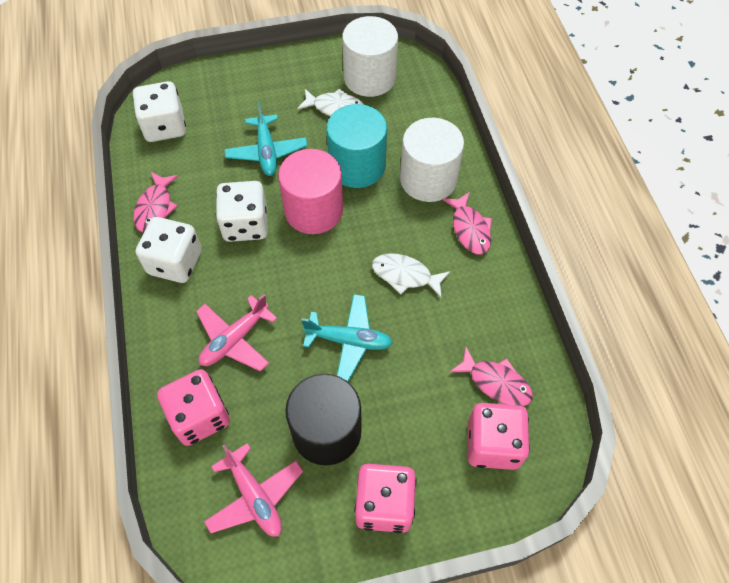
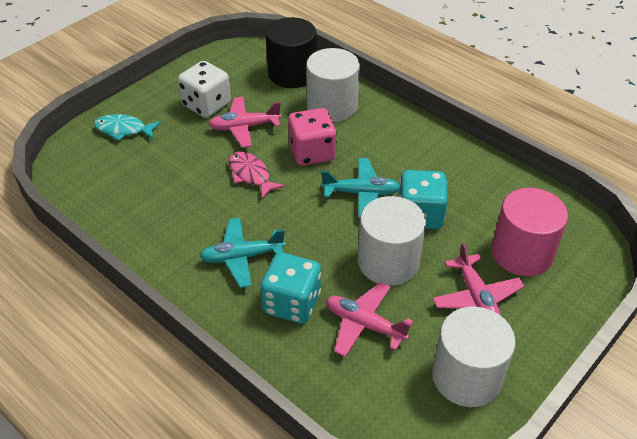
pink dice: [157,369,230,446] [354,464,416,533] [468,403,530,470] = 3 -> [288,108,337,166] = 1
pink fish: [133,172,178,232] [442,192,492,254] [449,346,533,406] = 3 -> [229,152,285,199] = 1
pink plane: [196,294,277,372] [204,443,303,537] = 2 -> [209,97,281,148] [326,282,413,357] [432,242,525,316] = 3
turquoise cylinder: [326,104,387,188] = 1 -> none = 0
turquoise dice: none = 0 -> [260,252,321,324] [398,170,448,229] = 2
turquoise fish: none = 0 -> [94,114,161,141] = 1
white cylinder: [342,16,398,97] [400,118,464,202] = 2 -> [306,48,360,122] [358,196,426,286] [432,306,516,407] = 3
white dice: [133,81,186,142] [136,217,202,283] [216,181,268,242] = 3 -> [178,61,231,118] = 1
white fish: [297,89,364,116] [372,253,450,298] = 2 -> none = 0

